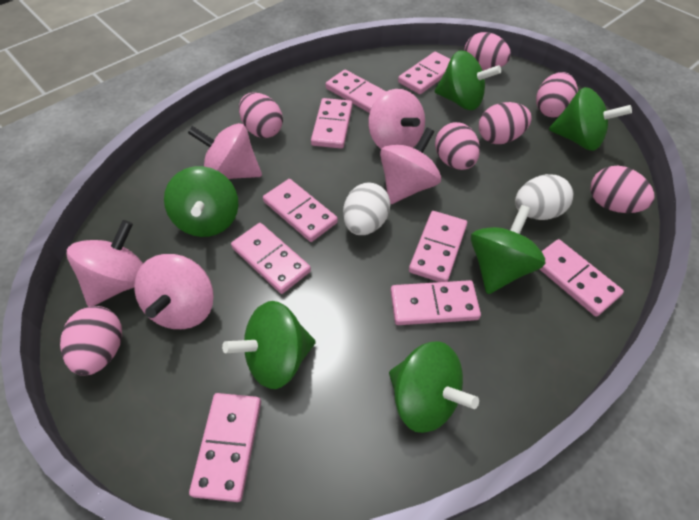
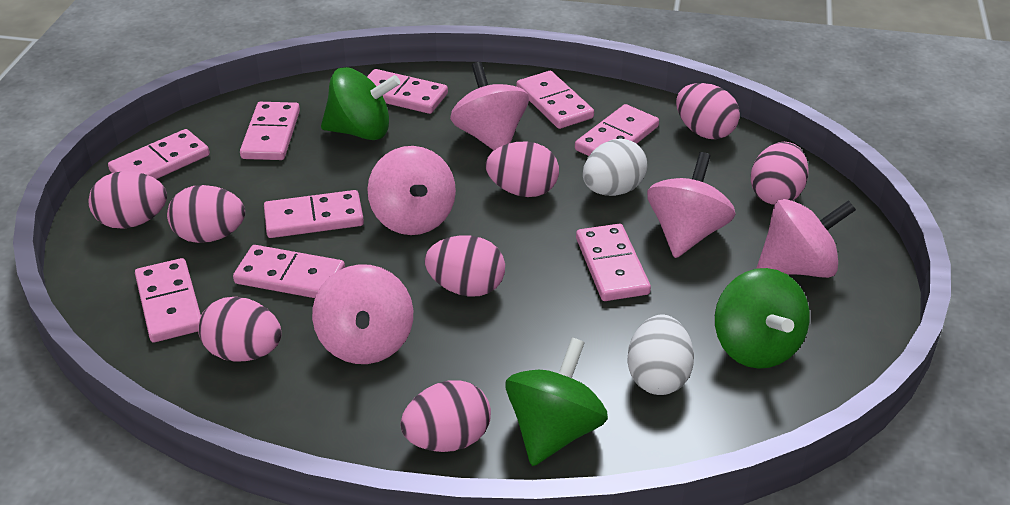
green spinning top: [164,166,238,237] [222,301,316,389] [389,341,479,433] [435,51,501,110] [471,205,545,294] [549,87,632,151] = 6 -> [321,67,400,140] [505,338,608,466] [715,268,810,369] = 3
pink egg: [60,306,122,376] [239,92,283,138] [435,122,480,170] [464,32,511,70] [479,102,532,144] [536,72,578,118] [591,166,655,213] = 7 -> [88,171,167,229] [167,185,245,243] [198,297,282,362] [400,380,491,452] [425,236,505,297] [486,141,559,197] [676,83,740,139] [751,142,809,205] = 8

